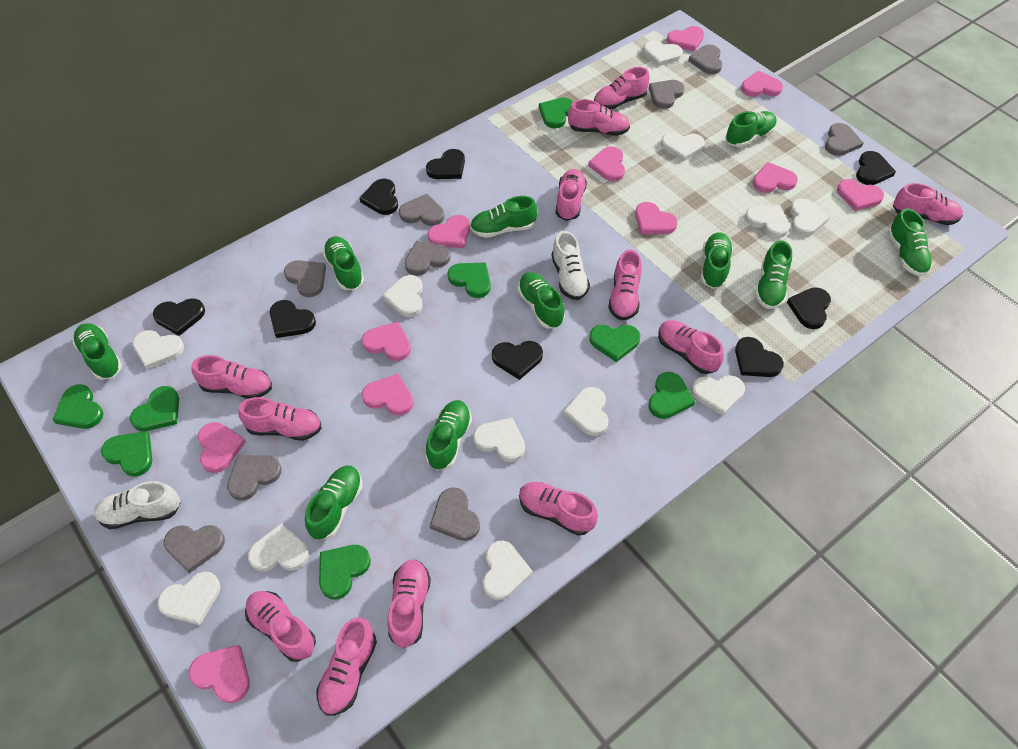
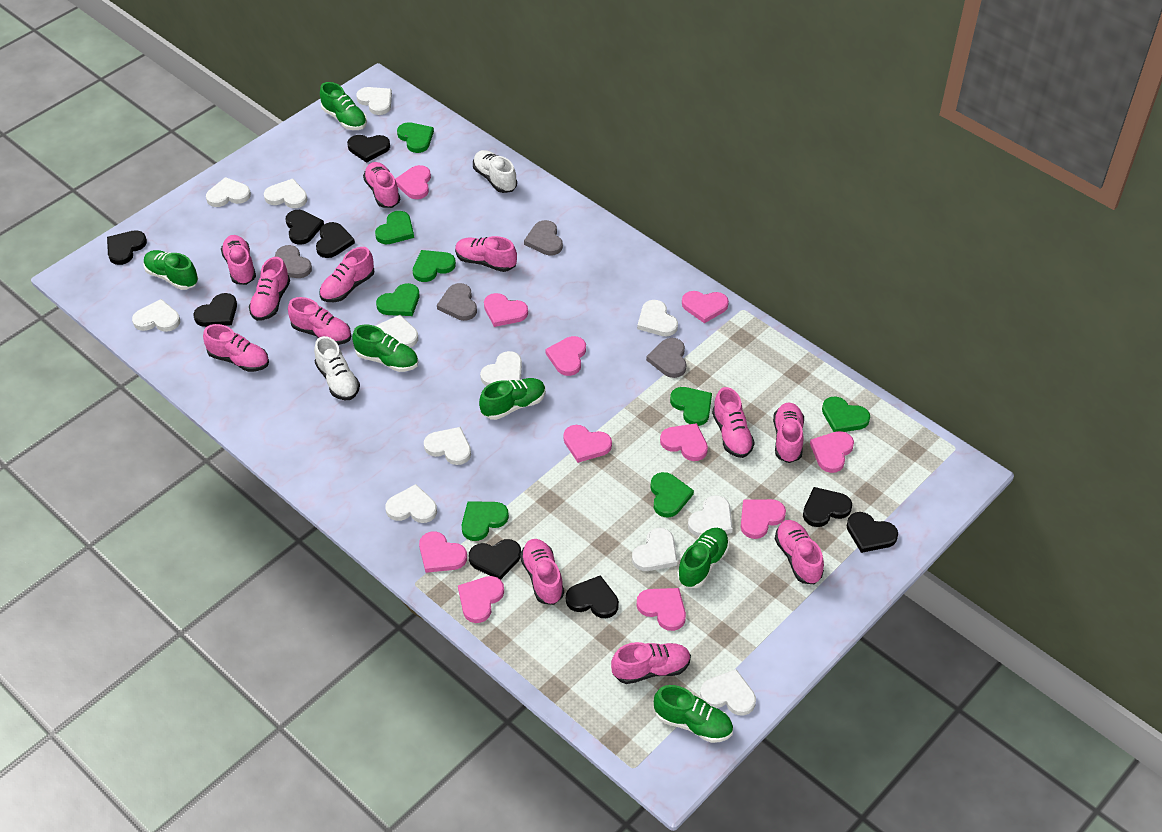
black heart: [153,298,205,336] [270,300,316,338] [360,179,398,215] [426,149,465,179] [492,341,543,380] [735,337,784,377] [787,287,831,329] [856,151,896,185] = 8 -> [107,230,147,265] [193,293,237,327] [285,210,324,245] [316,222,355,258] [347,135,390,163] [469,539,521,580] [566,575,619,618] [803,487,852,527] [847,512,898,553] = 9
green shoe: [73,323,122,380] [305,465,362,540] [323,236,364,290] [425,400,472,470] [470,196,537,238] [518,272,565,328] [701,232,733,289] [725,111,777,147] [755,240,792,309] [888,208,933,276] = 10 -> [143,250,198,290] [320,82,367,130] [352,324,418,372] [479,378,546,420] [654,685,733,743] [677,528,729,588] = 6
grey heart: [164,525,225,573] [227,455,282,501] [284,260,326,297] [399,194,444,226] [405,240,450,276] [430,487,480,541] [649,80,685,109] [688,44,722,74] [825,123,863,156] = 9 -> [275,245,312,278] [437,283,477,321] [524,220,563,256] [646,338,687,378] = 4

